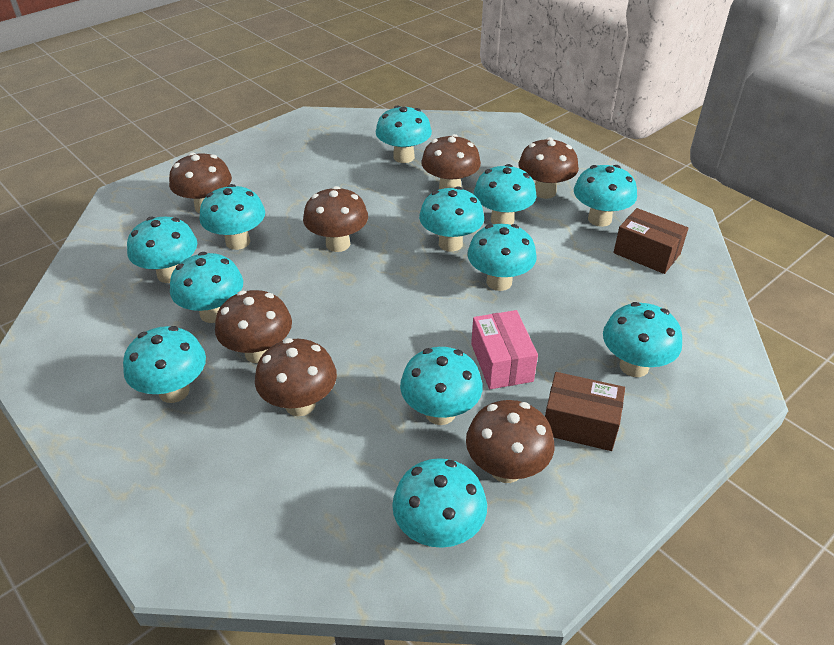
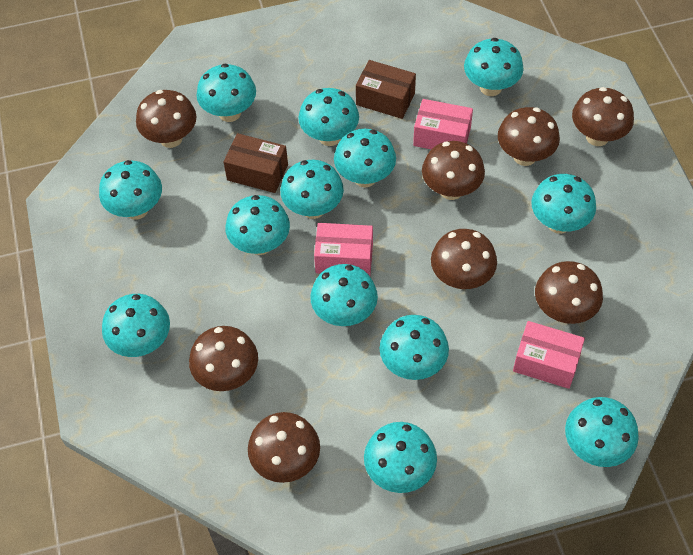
brown mushroom: [169,152,232,213] [215,290,292,364] [255,338,337,417] [303,186,368,252] [421,134,481,189] [466,400,554,483] [519,137,579,199] = 7 -> [136,90,197,148] [189,326,258,391] [248,412,320,483] [422,141,485,200] [431,229,497,289] [498,107,560,166] [535,261,603,324] [572,87,634,146] = 8
pink box: [471,310,538,389] = 1 -> [314,223,373,276] [413,99,473,149] [513,321,585,389] = 3
turquoise mushroom: [123,326,206,403] [127,216,197,283] [170,252,243,323] [199,184,265,250] [376,105,432,163] [392,458,487,548] [400,347,483,425] [419,186,484,252] [467,224,537,291] [474,164,536,225] [574,165,637,227] [603,302,682,377] = 12 -> [99,160,162,220] [102,294,170,357] [197,64,256,122] [225,195,290,255] [280,160,344,219] [298,88,359,146] [310,264,378,326] [334,129,396,188] [364,422,437,493] [380,315,449,380] [464,38,524,96] [531,174,596,234] [565,397,639,467] = 13

